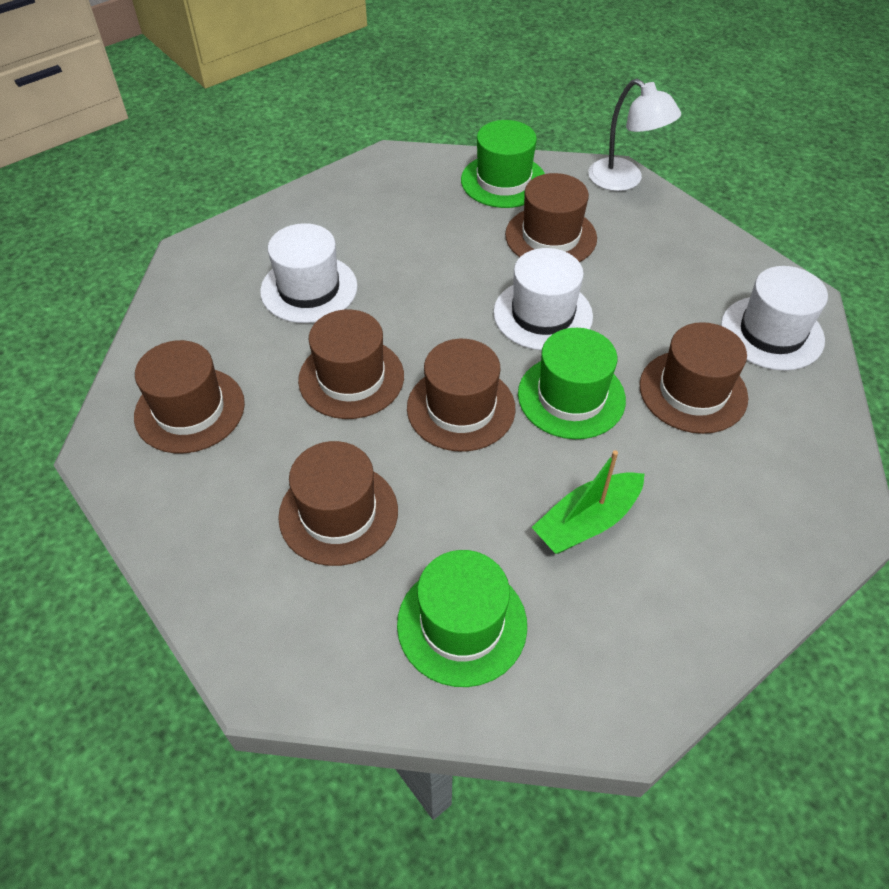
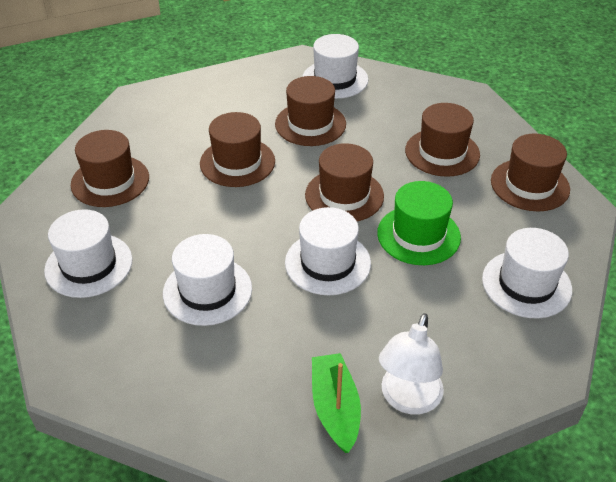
green hat: [397,550,527,687] [461,120,545,208] [518,328,626,439] = 3 -> [377,181,461,265] = 1
white hat: [260,223,358,323] [493,248,593,350] [721,266,828,371] = 3 -> [44,209,133,298] [163,234,252,326] [285,207,371,295] [302,34,369,99] [482,228,572,319] = 5

